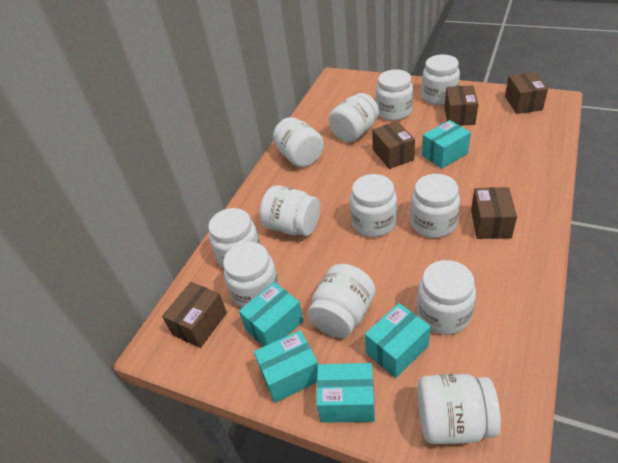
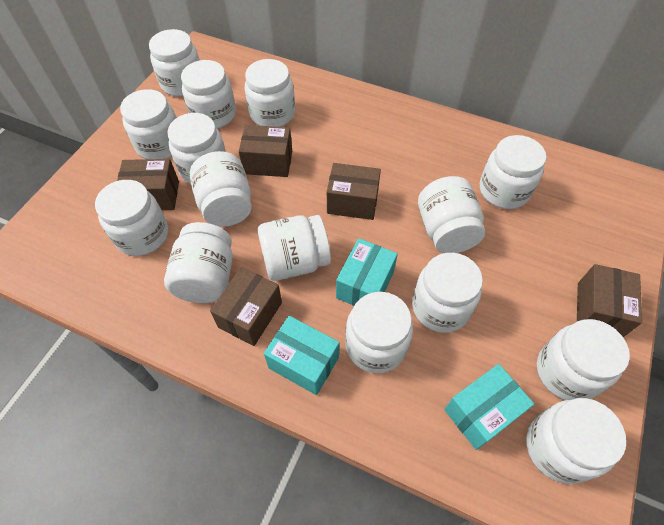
turquoise box: [239,282,304,346] [254,330,318,403] [317,363,375,423] [365,303,431,378] [422,120,471,169] = 5 -> [264,316,340,395] [336,238,398,306] [444,364,534,450] = 3
white jar: [208,208,260,269] [223,242,279,308] [260,185,320,236] [273,117,324,167] [308,264,375,338] [329,93,379,142] [350,174,397,237] [376,69,413,121] [410,174,460,238] [417,260,476,335] [418,374,501,444] [422,55,460,105] = 12 -> [95,180,168,256] [120,89,177,159] [149,29,200,97] [164,222,233,303] [167,113,226,184] [181,60,236,128] [190,151,252,227] [245,59,295,127] [258,215,331,281] [345,292,413,373] [412,253,483,333] [418,176,485,253] [480,135,546,209] [526,398,626,484] [537,319,630,400] = 15

